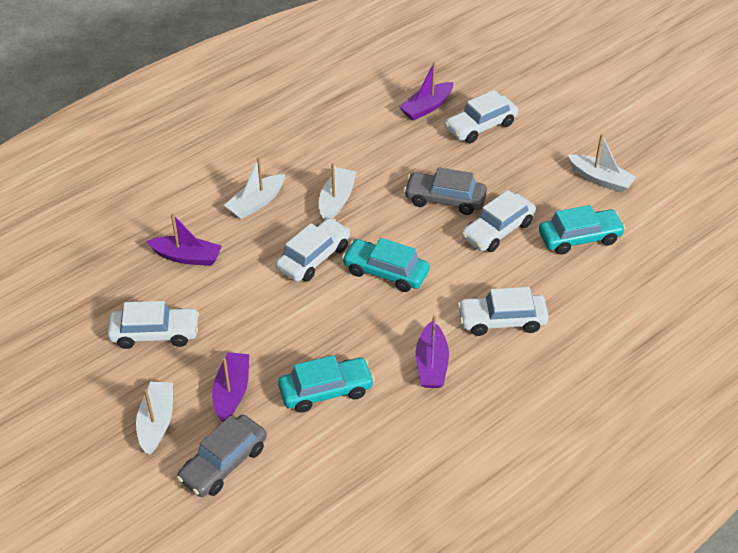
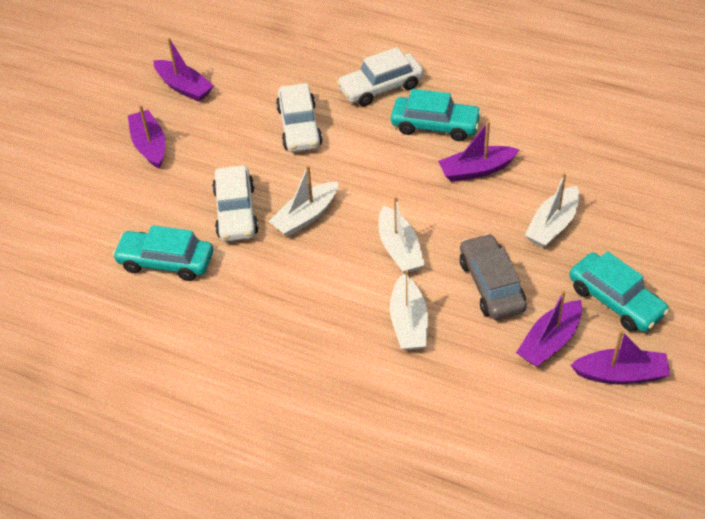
grey car: [177,415,267,497] [404,167,487,215] = 2 -> [460,233,527,320] = 1
purple boat: [146,213,222,266] [212,352,249,422] [399,62,454,121] [416,316,449,388] = 4 -> [128,105,165,169] [153,37,214,102] [438,121,520,182] [516,290,582,367] [570,330,670,384] = 5
white car: [108,301,199,349] [276,218,350,282] [444,90,518,143] [458,287,549,336] [462,190,536,252] = 5 -> [212,165,259,241] [276,83,322,152] [337,47,423,106] = 3

